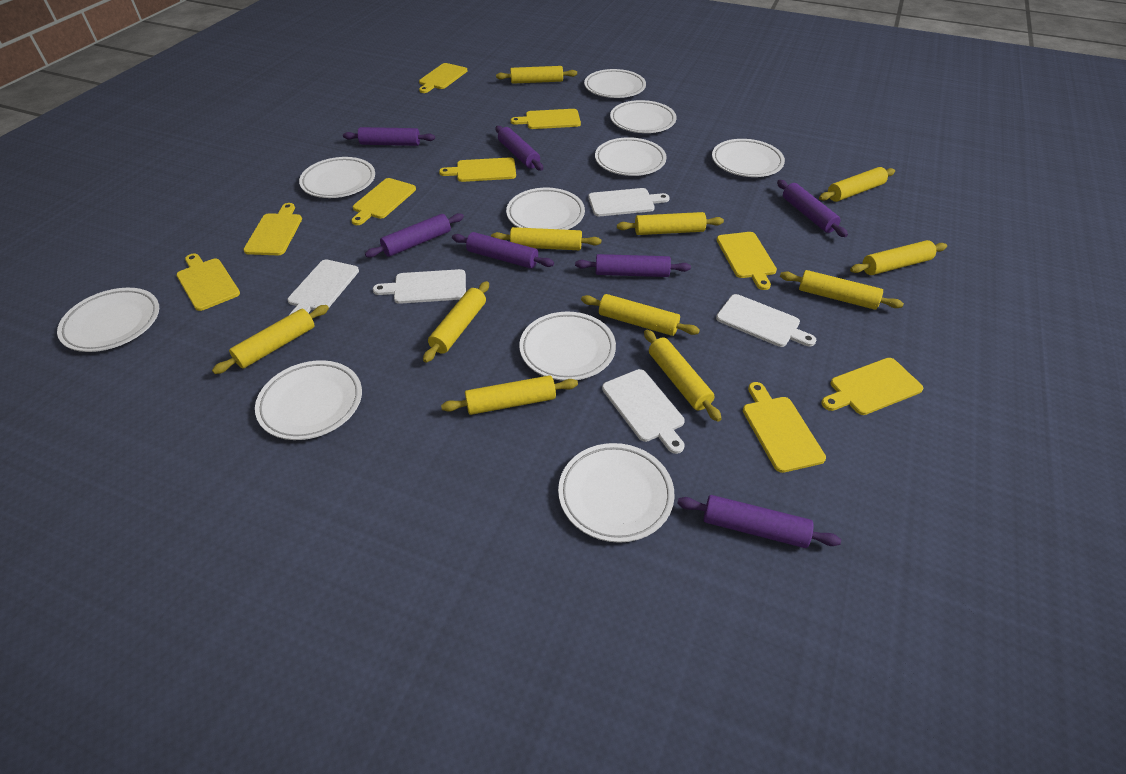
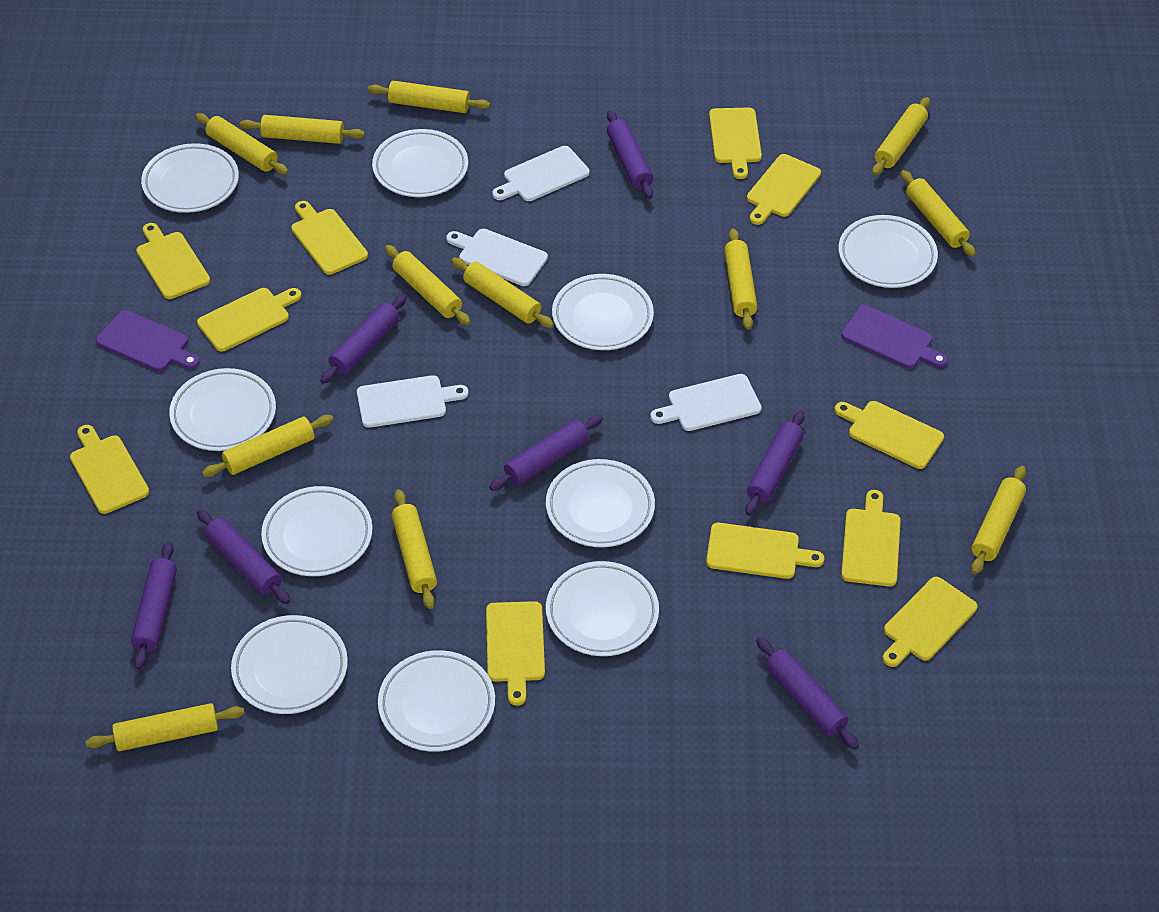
purple cutting board: none = 0 -> [96,310,199,372] [841,305,948,368] = 2
white cutting board: [287,260,359,315] [373,269,466,304] [588,188,670,216] [602,369,685,454] [716,294,816,347] = 5 -> [357,375,468,428] [446,229,548,286] [492,146,590,201] [650,374,762,431] = 4
yellow cutting board: [176,254,240,311] [243,203,302,255] [351,178,416,225] [419,63,467,93] [439,157,516,182] [511,109,581,129] [717,232,777,290] [743,382,826,473] [821,358,923,415] = 9 -> [70,425,149,514] [136,223,210,299] [197,288,301,352] [291,201,368,275] [486,601,545,706] [706,523,824,579] [709,107,762,179] [747,154,821,225] [834,401,944,469] [841,490,901,587] [883,577,977,667] = 11
yellow rolling pin: [212,305,329,374] [423,281,489,363] [441,375,578,415] [491,227,601,250] [496,66,577,84] [581,294,700,336] [617,212,724,235] [644,330,722,422] [780,270,904,310] [819,167,895,202] [850,240,947,275] = 11 -> [85,703,244,751] [196,113,288,175] [202,415,333,477] [239,115,365,144] [368,81,490,113] [385,245,470,325] [391,489,437,609] [452,258,554,328] [724,229,757,330] [872,97,930,175] [901,170,976,257] [971,466,1026,574] = 12

